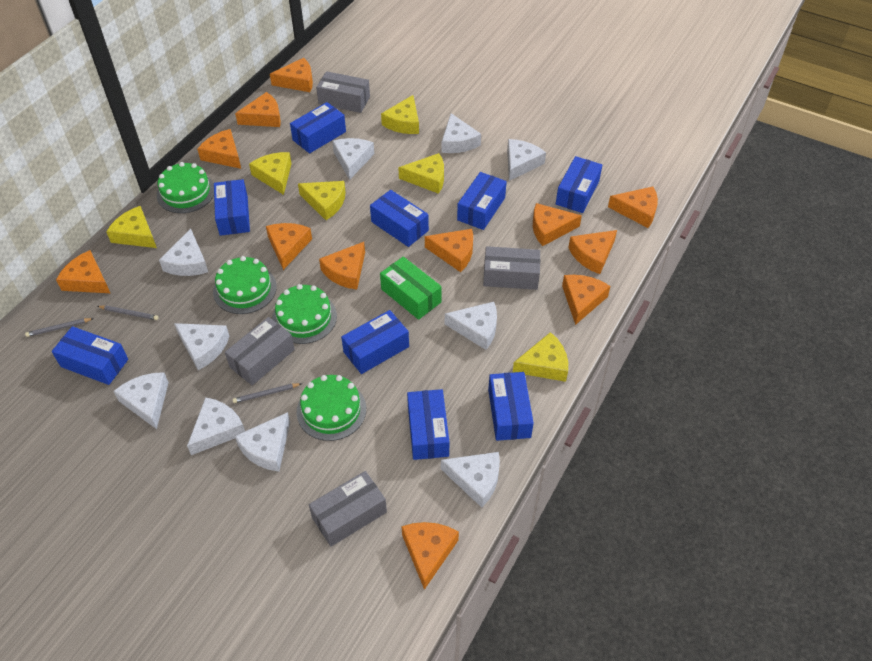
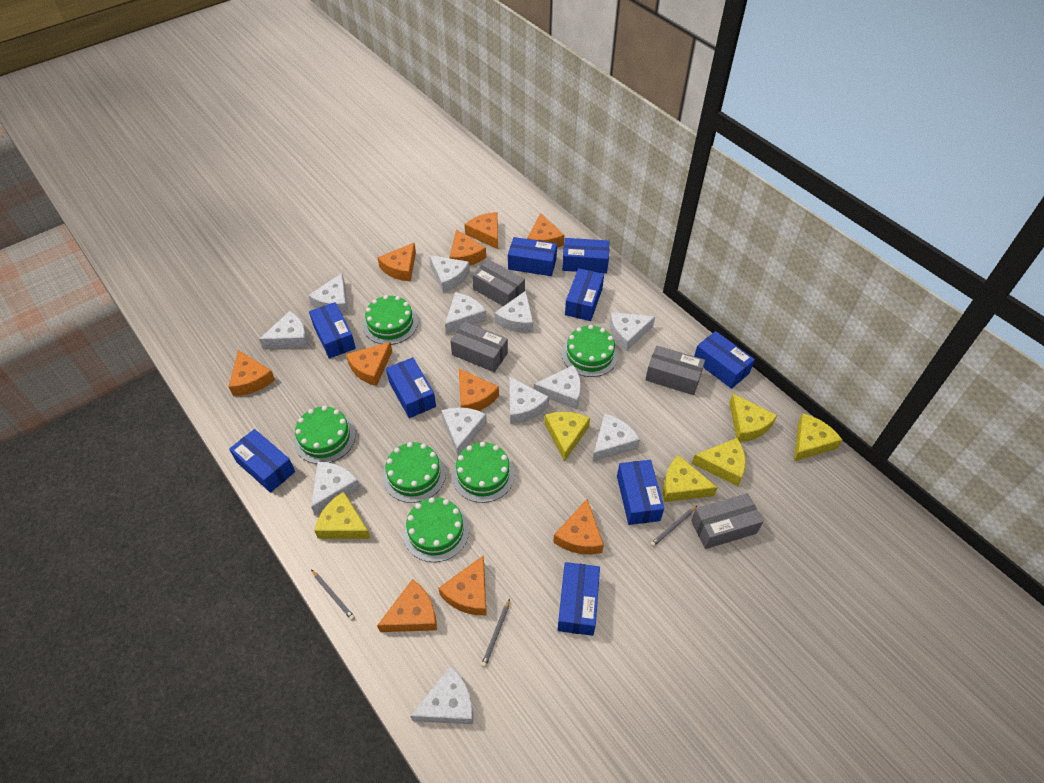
green box: [380,256,442,320] = 1 -> none = 0
green cake: [157,162,214,213] [213,256,277,314] [272,284,337,344] [297,375,366,441] = 4 -> [294,406,356,464] [363,295,418,345] [383,442,446,503] [403,497,469,562] [452,442,515,503] [562,325,618,377] = 6
orange cheese: [56,250,110,293] [197,129,241,169] [235,92,281,127] [266,223,312,270] [270,58,313,92] [319,242,365,289] [401,522,459,590] [425,229,473,272] [533,203,582,246] [562,275,610,325] [568,230,617,274] [608,186,658,228] = 12 -> [228,350,275,396] [346,342,392,386] [377,242,416,281] [377,579,437,632] [438,556,487,615] [449,229,486,266] [459,369,499,411] [465,212,498,249] [527,213,564,248] [553,499,604,554] = 10
white cheese: [113,372,169,429] [159,229,208,276] [174,323,229,370] [187,397,245,455] [235,412,290,472] [332,138,374,180] [441,452,500,508] [442,113,481,153] [445,302,497,350] [507,139,546,181] = 10 -> [259,311,308,349] [308,273,348,314] [311,462,360,515] [410,666,473,724] [429,255,470,293] [441,407,487,456] [445,292,487,334] [494,291,533,333] [509,376,549,424] [534,365,581,409] [593,413,640,462] [610,312,655,351] = 12

